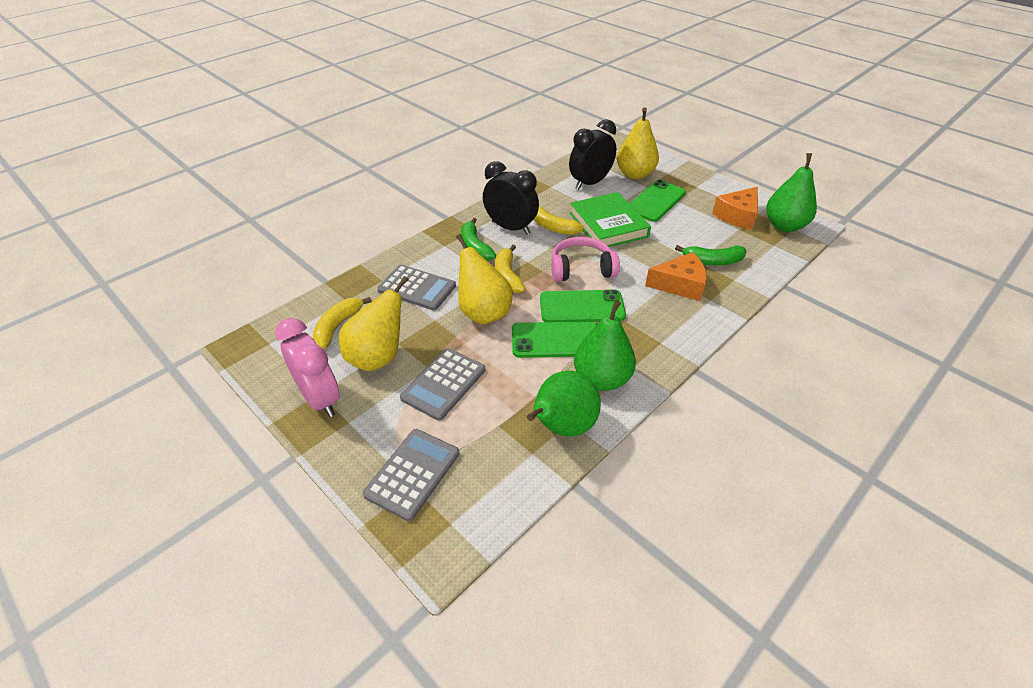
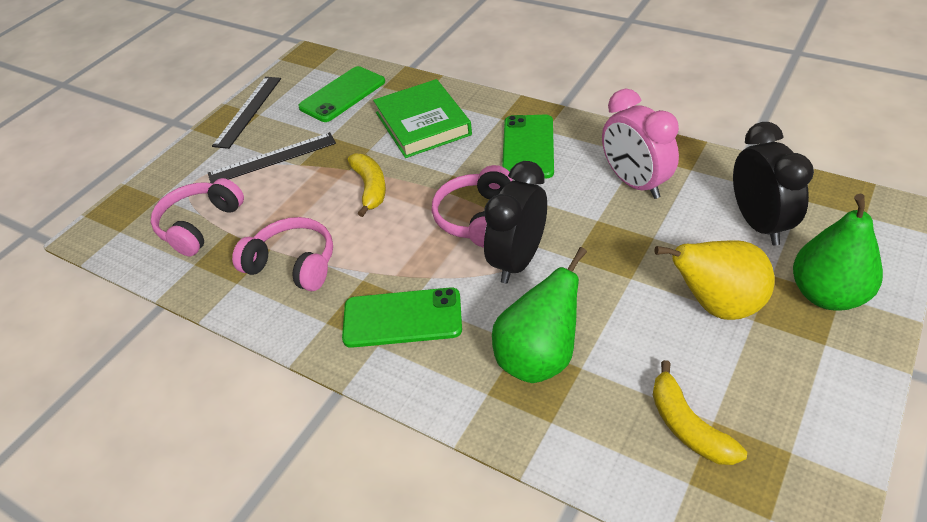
black ruler: none = 0 -> [208,132,336,183] [212,77,281,149] = 2
green banana: [461,218,496,260] [675,245,747,265] = 2 -> none = 0
green pear: [527,371,601,437] [574,300,636,391] [766,153,817,232] = 3 -> [492,247,587,383] [793,194,883,311] = 2
grey calculator: [363,429,459,521] [377,265,456,311] [400,348,485,421] = 3 -> none = 0
orange cheese: [645,252,707,301] [712,187,758,230] = 2 -> none = 0
pink headphones: [551,237,620,282] = 1 -> [151,178,244,256] [232,217,333,291] [432,165,513,248] = 3
yellow banana: [313,297,372,349] [495,245,526,293] [534,206,584,235] = 3 -> [348,153,386,217] [653,360,747,465] = 2
yellow pear: [339,276,409,371] [456,234,513,324] [617,107,659,179] = 3 -> [654,240,775,320] = 1

